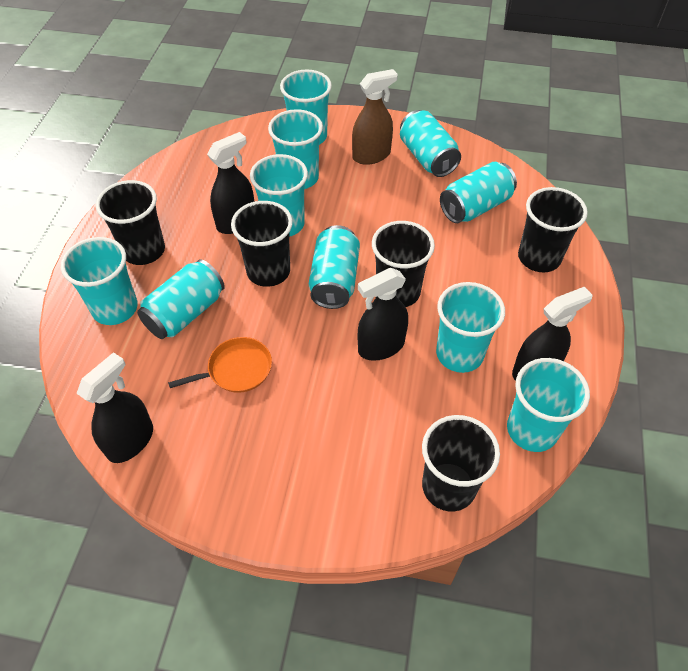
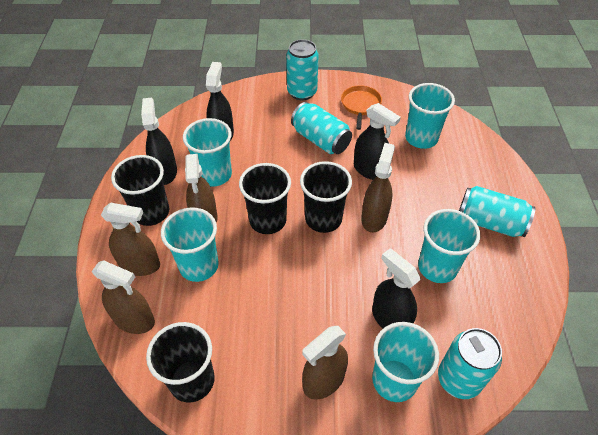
black cup: [96,180,165,265] [231,201,293,287] [372,221,435,307] [422,415,500,511] [518,187,588,272] = 5 -> [111,155,169,226] [146,322,215,403] [239,163,291,234] [300,161,352,233] = 4
brown spray bottle: [352,69,398,165] = 1 -> [92,260,155,334] [101,202,160,276] [185,154,218,223] [302,326,348,400] [361,143,395,232] = 5
turquoise cup: [61,237,138,325] [250,154,308,237] [268,109,323,189] [280,70,332,145] [436,282,505,373] [507,358,590,452] = 6 -> [161,207,219,282] [183,118,232,187] [372,322,439,402] [405,83,455,149] [418,209,480,283] = 5

